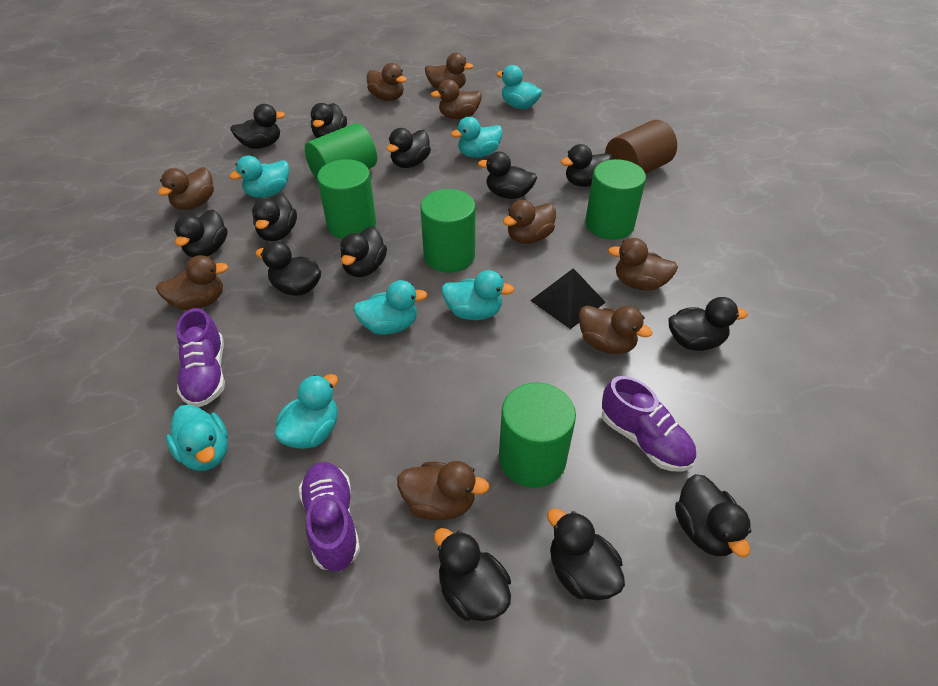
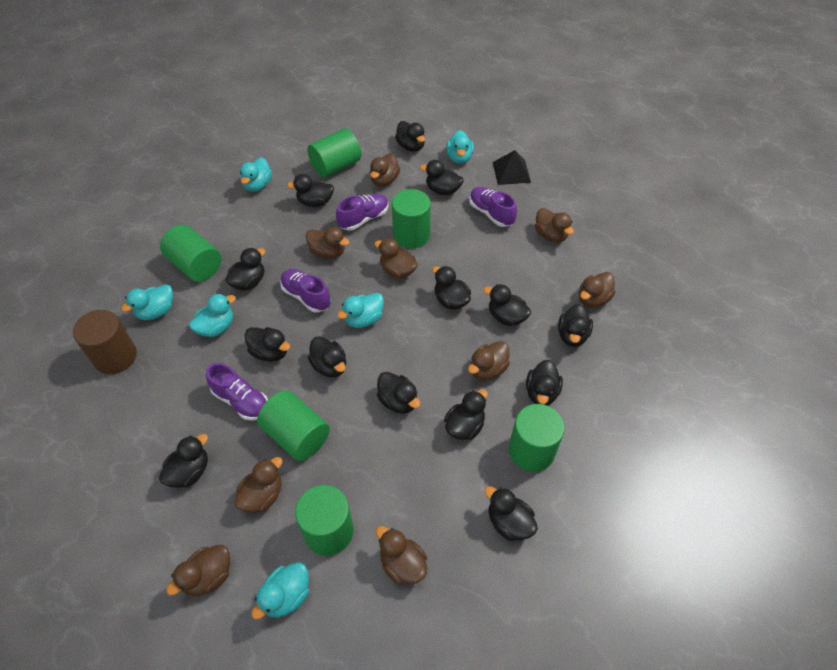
black duck: [174,209,228,258] [230,104,285,149] [252,194,297,242] [255,241,321,296] [311,103,347,138] [340,227,387,277] [387,128,431,168] [434,528,511,621] [478,151,537,199] [547,508,625,600] [561,144,613,187] [669,297,747,351] [675,474,752,557] = 13 -> [159,434,208,488] [225,248,265,290] [244,327,290,362] [287,174,334,207] [308,336,346,377] [377,372,420,414] [395,121,425,152] [420,160,463,195] [432,266,471,309] [444,389,488,440] [484,284,531,326] [485,486,538,541] [526,360,563,405] [558,304,593,347] = 14
green cylinder: [305,123,377,181] [317,159,376,239] [420,189,475,273] [499,382,576,488] [585,159,646,240] = 5 -> [160,225,222,282] [257,390,330,461] [295,485,354,556] [307,128,361,177] [392,189,431,249] [509,404,565,472] = 6
purple shoe: [176,308,225,407] [299,462,360,572] [602,376,696,472] = 3 -> [206,363,268,421] [280,269,331,313] [336,193,389,231] [469,187,517,227] = 4
turquoise duck: [166,405,228,471] [229,156,289,198] [275,374,338,449] [353,280,428,335] [441,270,514,320] [451,117,503,158] [497,65,542,109] = 7 -> [121,284,173,320] [189,294,236,337] [240,157,272,192] [251,562,309,620] [337,293,384,328] [446,130,474,164] = 6

